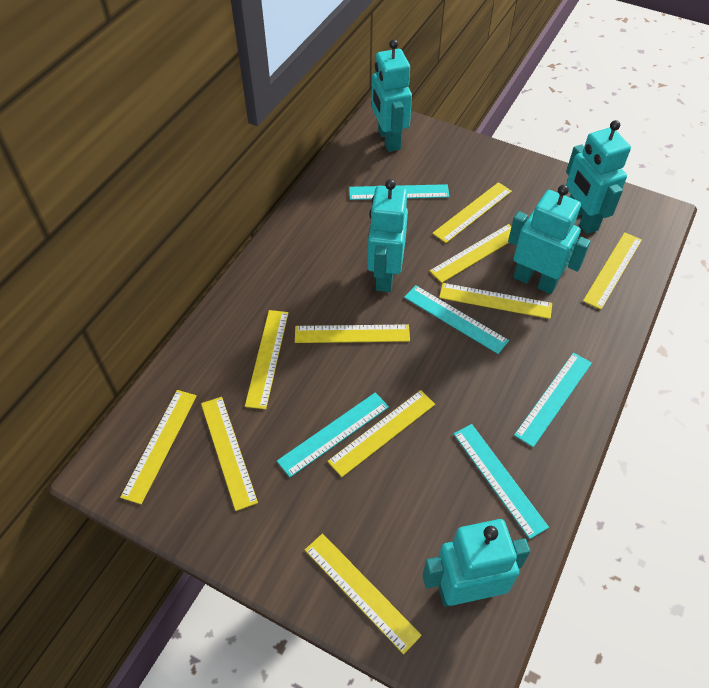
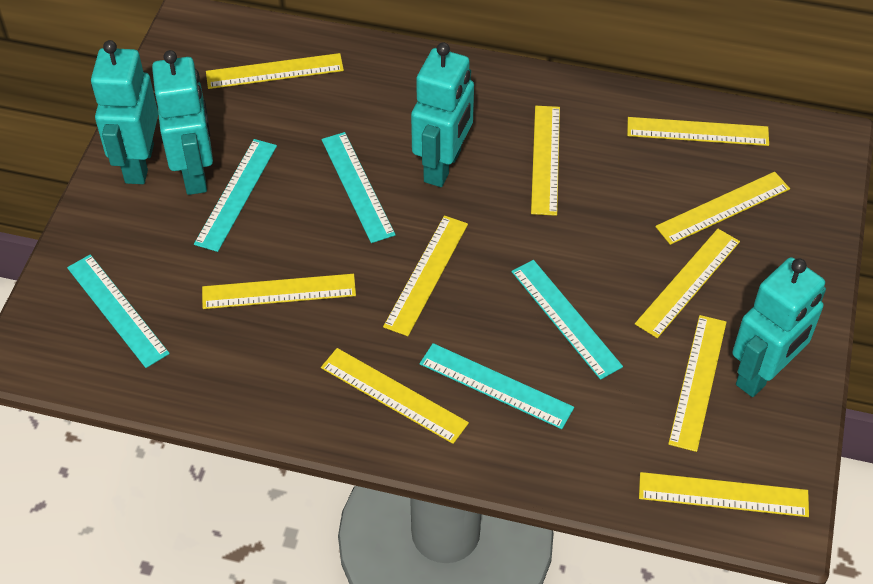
turquoise robot: [368,179,408,292] [371,39,412,152] [422,519,530,607] [508,185,591,294] [566,120,631,234] = 5 -> [91,40,158,184] [152,50,213,195] [411,42,474,187] [732,257,826,397] = 4

